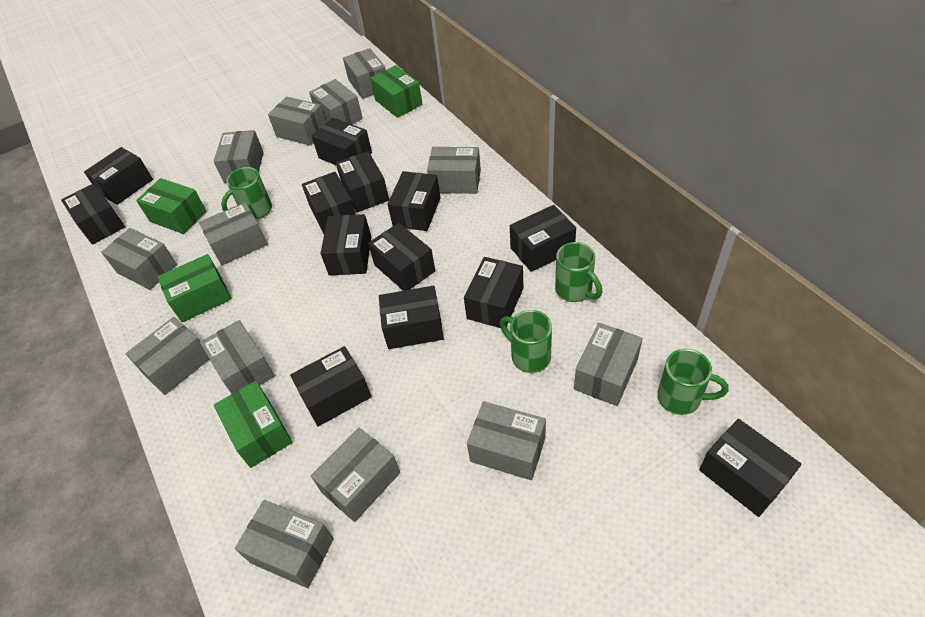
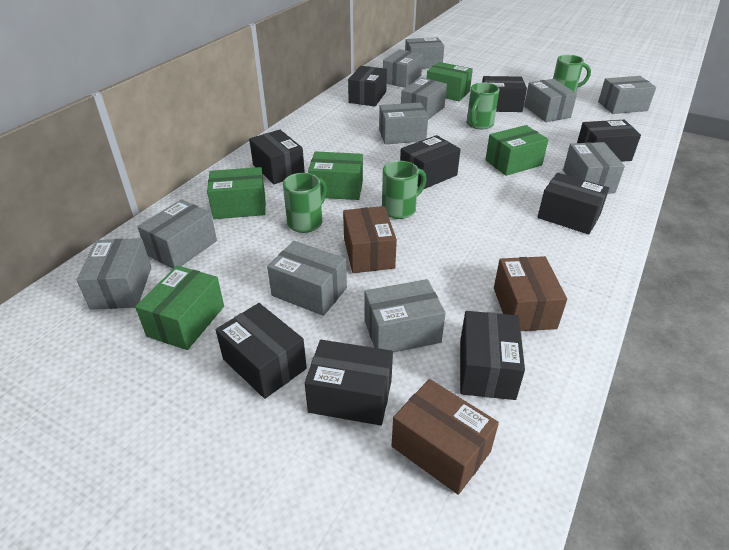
black box: [61,183,125,244] [84,147,153,205] [290,346,371,426] [302,172,356,234] [312,118,372,165] [320,214,371,275] [336,151,389,212] [368,223,435,291] [379,286,444,349] [387,171,441,231] [464,257,523,328] [510,205,576,272] [699,419,801,517] = 13 -> [216,303,307,399] [249,130,305,184] [305,340,393,426] [348,66,387,107] [400,135,461,189] [460,311,525,400] [482,76,527,112] [537,173,609,234] [577,120,641,162] = 9
brown box: none = 0 -> [343,206,397,273] [392,379,499,495] [494,256,567,331] = 3
green box: [136,178,207,234] [157,254,232,322] [214,381,292,468] [370,65,422,118] = 4 -> [135,265,224,350] [207,167,266,219] [308,151,363,200] [427,62,473,101] [485,125,548,176] = 5
grey box: [101,228,177,290] [126,317,209,395] [199,202,268,265] [200,320,275,394] [214,130,264,183] [235,500,334,588] [268,96,326,146] [309,79,363,124] [311,428,400,522] [343,48,386,99] [427,147,481,194] [467,401,546,480] [574,323,643,406] = 13 -> [76,238,151,310] [137,199,217,269] [267,241,347,316] [364,279,446,353] [379,102,428,144] [383,49,423,88] [401,77,447,120] [405,37,444,69] [524,79,577,122] [563,142,625,194] [598,76,656,114] = 11

